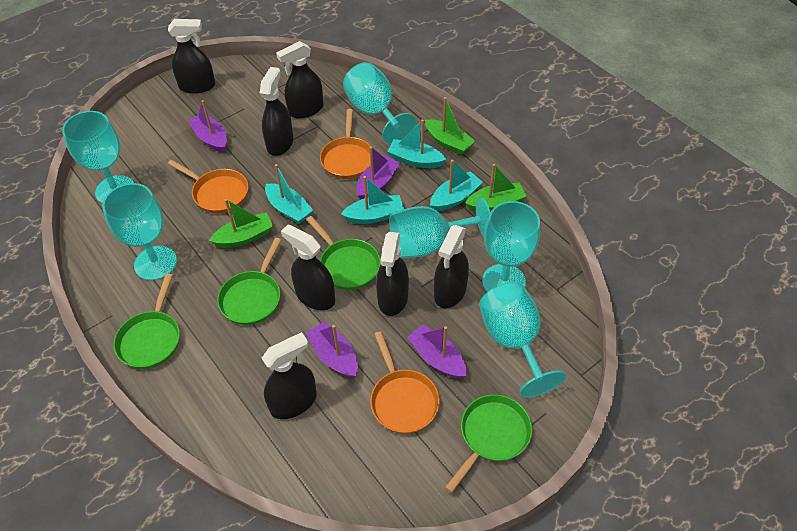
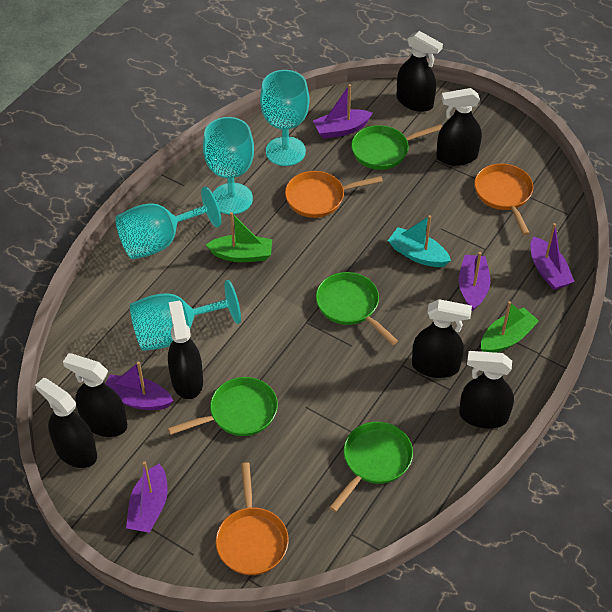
green boat: [209,199,273,248] [425,97,475,155] [465,164,527,212] = 3 -> [206,212,272,262] [481,301,539,353] = 2
purple boat: [188,100,227,153] [306,322,358,378] [356,146,400,199] [407,324,466,379] = 4 -> [106,362,173,410] [126,461,168,533] [313,84,372,139] [459,252,490,311] [530,223,575,290] = 5
turquoise boat: [265,164,313,224] [341,176,404,224] [387,120,446,168] [430,160,483,211] = 4 -> [388,215,451,267] = 1
turquoise goblet: [62,111,134,204] [102,183,177,280] [343,62,416,144] [389,198,490,258] [479,282,566,398] [482,201,540,292] = 6 -> [115,186,221,259] [130,280,241,351] [203,117,254,215] [260,70,309,166] = 4

